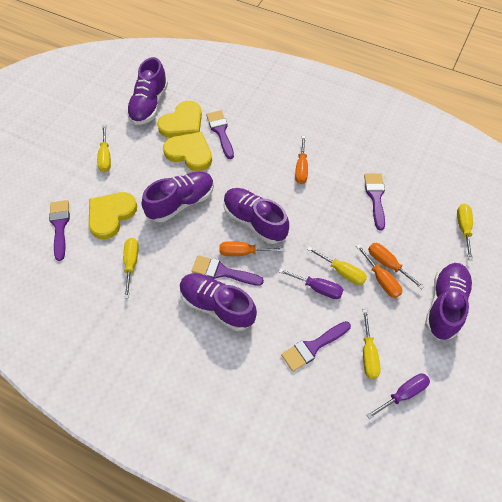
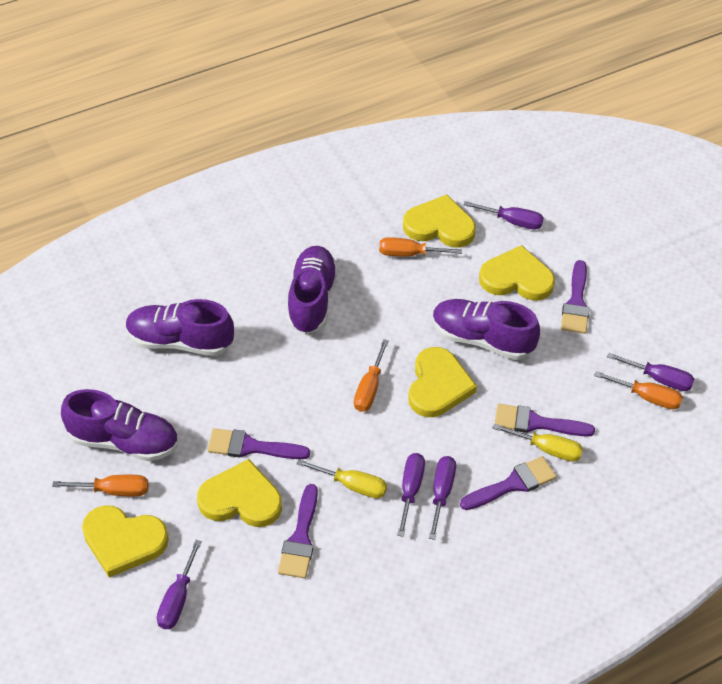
purple screwdriver: [279,268,343,299] [367,373,430,419] = 2 -> [157,540,202,629] [397,453,425,537] [429,456,456,540] [464,201,544,229] [607,353,694,391] = 5
purple shoe: [126,57,168,125] [142,171,214,222] [180,273,257,331] [223,188,289,244] [425,263,473,340] = 5 -> [61,389,178,461] [126,299,234,356] [287,246,338,334] [432,299,540,360] = 4
yellow heart: [89,192,137,239] [157,101,202,138] [163,132,212,171] = 3 -> [82,505,169,577] [197,459,282,527] [403,195,476,247] [408,347,477,417] [479,245,555,301] = 5
yellow screwdriver: [97,125,111,172] [123,238,139,299] [307,246,367,285] [363,309,381,379] [457,204,473,260] = 5 -> [297,459,387,498] [493,423,583,462] = 2

